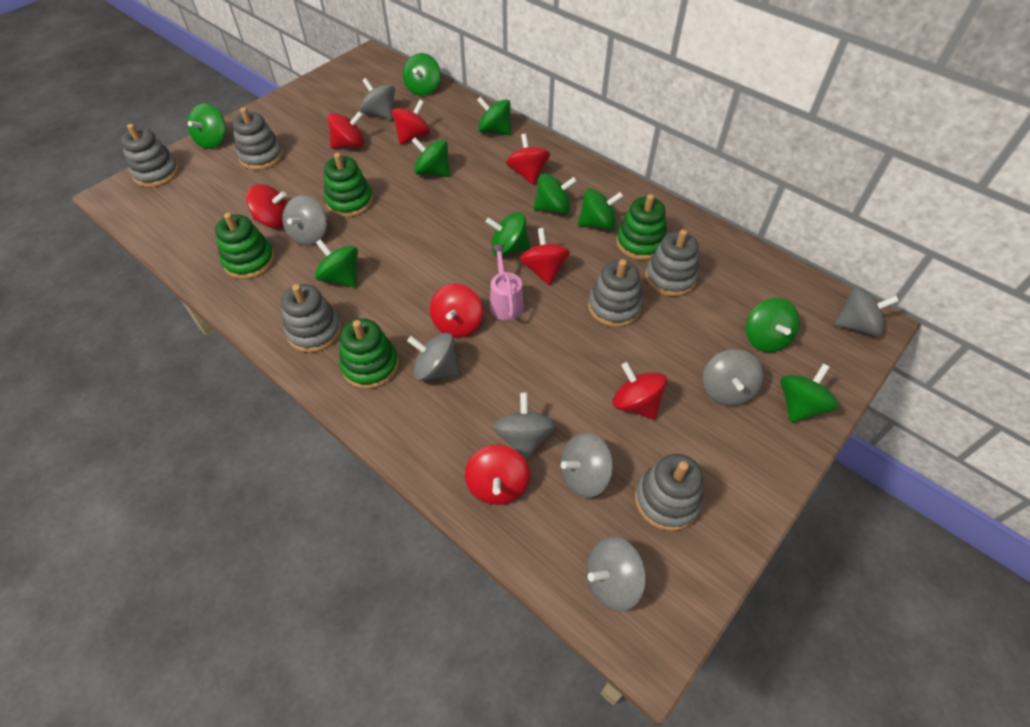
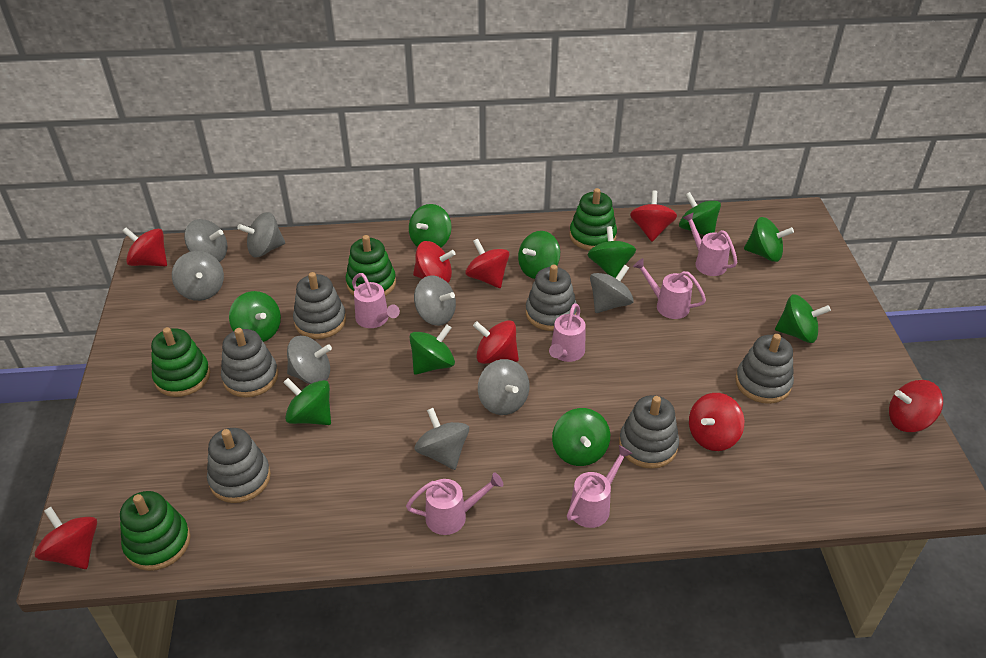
pink watering can: [490,244,524,320] = 1 -> [352,273,400,328] [406,473,503,535] [549,303,586,362] [567,445,633,528] [633,258,706,319] [683,212,737,276] = 6

